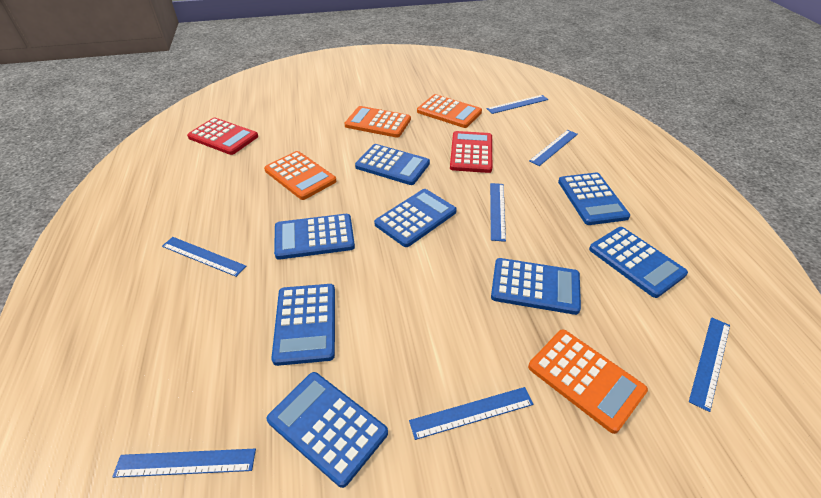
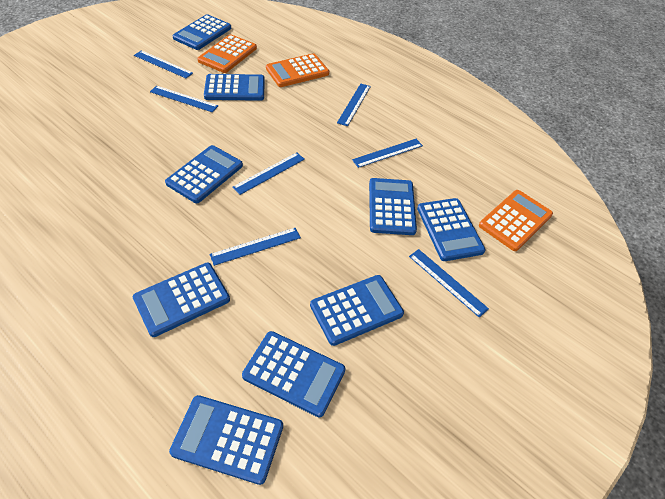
blue calculator: [267,372,388,488] [271,284,335,366] [274,214,355,260] [355,144,430,185] [374,189,457,247] [491,258,581,315] [558,173,630,225] [589,227,688,298] = 8 -> [133,263,230,337] [165,145,243,203] [169,395,283,485] [172,14,231,50] [204,74,265,101] [242,331,346,417] [310,275,404,346] [369,178,417,235] [417,198,486,261] = 9
orange calculator: [264,151,337,200] [345,106,411,138] [417,94,482,128] [528,329,648,434] = 4 -> [197,34,257,73] [266,53,329,87] [479,190,553,251] = 3
red calculator: [187,118,258,155] [450,131,492,173] = 2 -> none = 0

